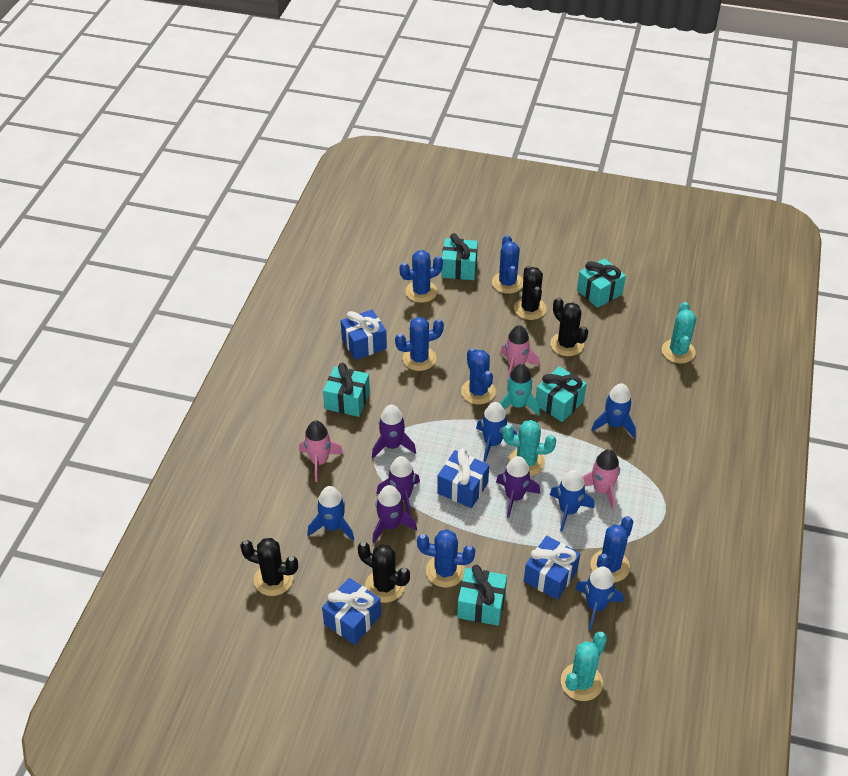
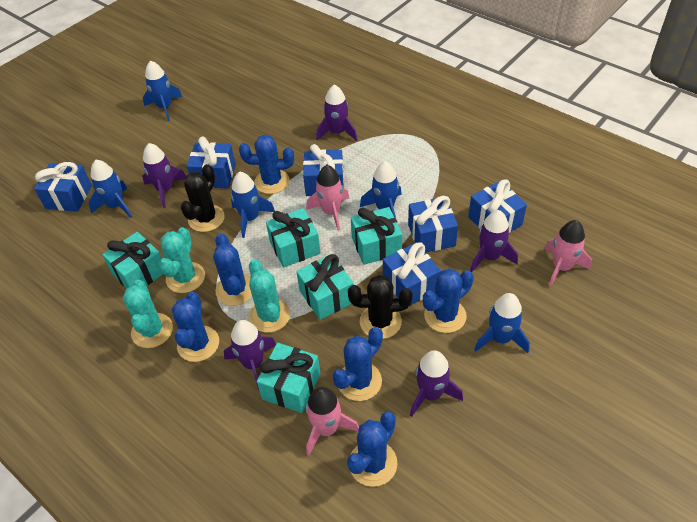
black cactus: [240,538,298,596] [358,542,410,603] [514,266,546,320] [551,297,588,356] = 4 -> [181,164,225,232] [348,275,413,339] = 2
blue gift: [322,578,381,645] [341,310,387,360] [437,448,489,508] [524,536,580,600] = 4 -> [34,162,92,212] [187,136,236,188] [303,144,344,196] [383,242,441,306] [408,196,458,253] [468,179,527,233] = 6
purple rocket: [372,405,416,458] [372,485,417,543] [376,456,420,516] [496,456,540,518] = 4 -> [142,143,186,208] [224,320,276,390] [316,85,357,141] [410,350,463,417] [470,210,518,272] = 5
turquoise rocket: [500,364,540,415] = 1 -> none = 0

